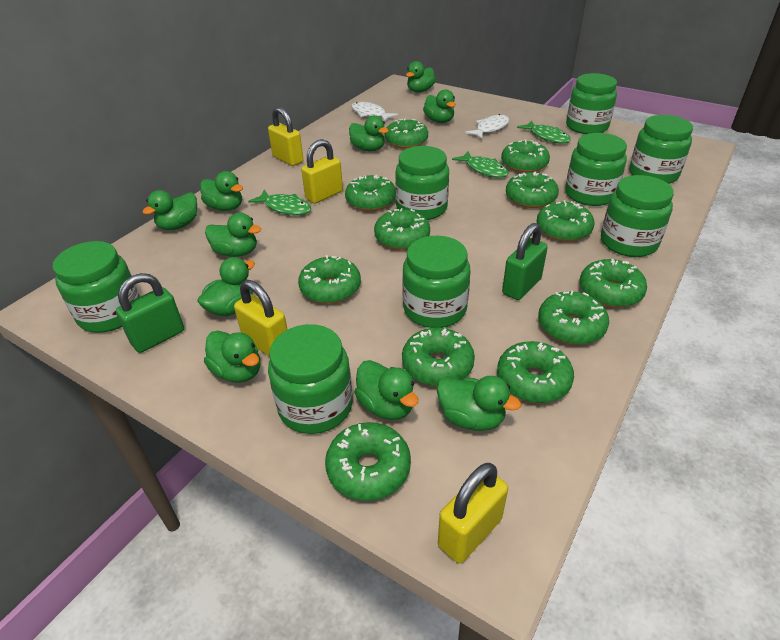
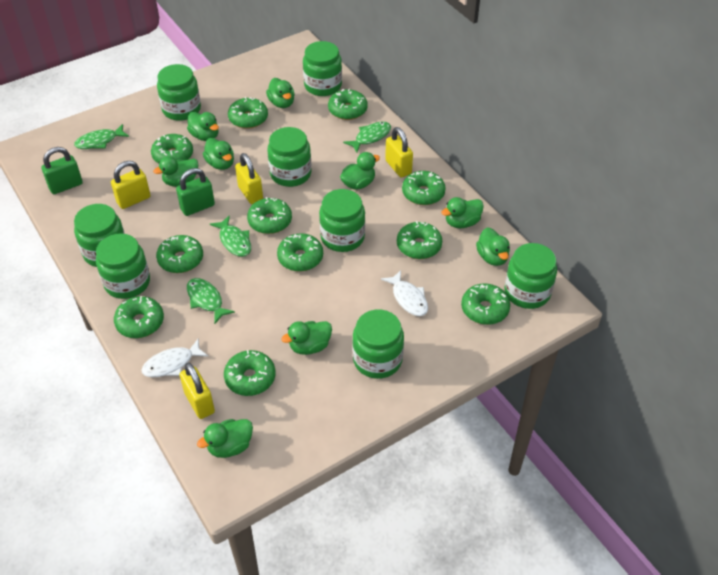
green donut: [298,255,361,304] [325,422,411,501] [345,175,396,211] [374,208,430,250] [384,118,428,149] [402,327,475,386] [497,341,574,403] [501,139,550,173] [506,172,559,208] [536,200,595,242] [538,291,609,345] [580,259,647,307] = 12 -> [114,296,164,338] [151,134,193,163] [156,235,203,273] [224,350,275,396] [228,97,268,129] [247,197,292,234] [277,233,323,272] [328,89,368,120] [397,221,442,259] [402,171,446,205] [461,283,510,325] = 11
green duck: [142,190,197,230] [197,257,255,316] [200,171,243,211] [204,331,260,383] [205,213,261,257] [349,115,389,151] [354,360,418,420] [406,61,436,93] [423,89,456,123] [437,376,521,431] = 10 -> [153,156,198,187] [187,112,219,141] [197,419,253,458] [203,138,234,170] [266,78,295,108] [281,321,332,355] [340,152,380,190] [441,197,484,228] [476,227,510,266] = 9
green fish: [248,190,311,215] [452,152,508,178] [517,120,571,143] = 3 -> [74,124,129,149] [187,278,235,324] [210,215,251,257] [343,122,391,153] = 4

